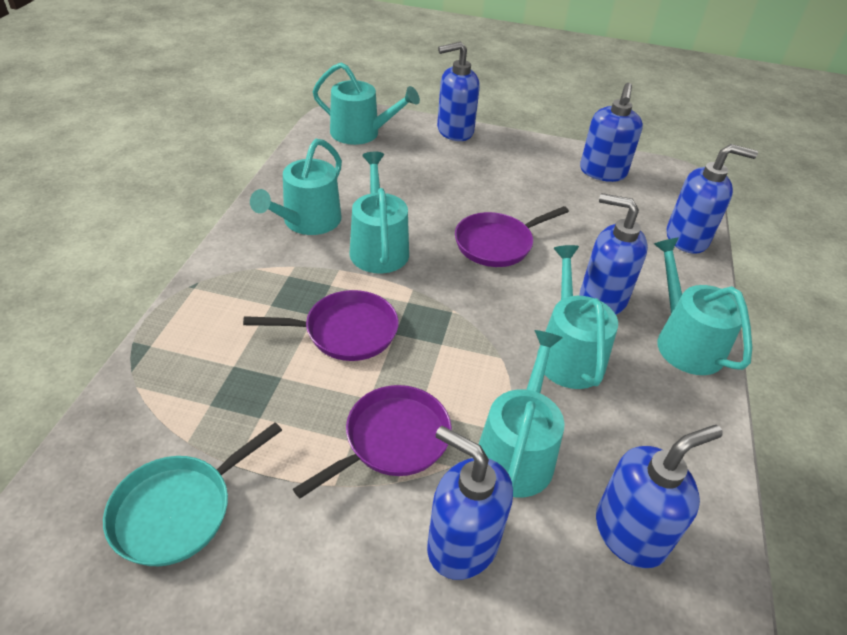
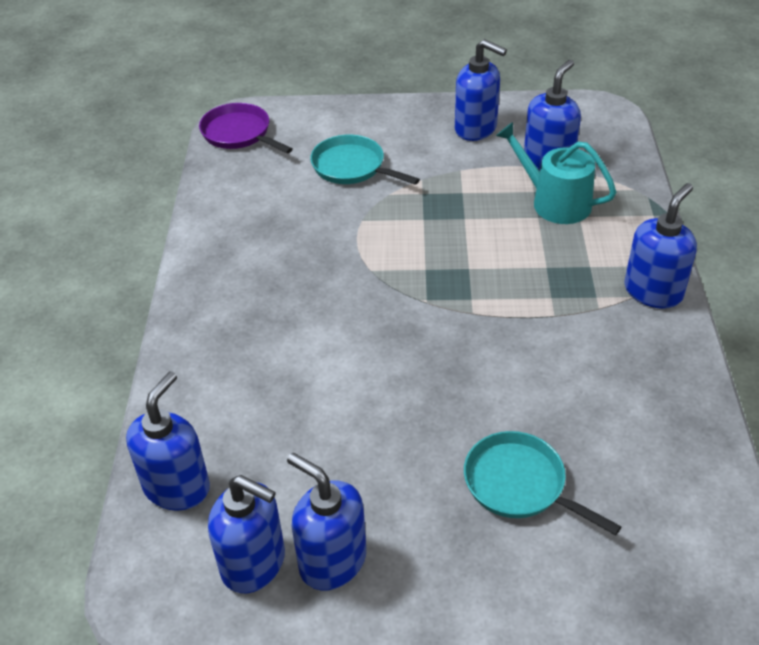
purple pan: [243,290,399,361] [293,385,452,498] [455,206,569,267] = 3 -> [199,103,293,154] = 1
turquoise pan: [103,422,282,566] = 1 -> [310,135,420,185] [464,431,621,536] = 2
turquoise watering can: [250,139,342,235] [312,63,420,145] [349,152,409,273] [479,330,564,497] [537,245,618,389] [654,237,752,375] = 6 -> [496,122,616,224] = 1

